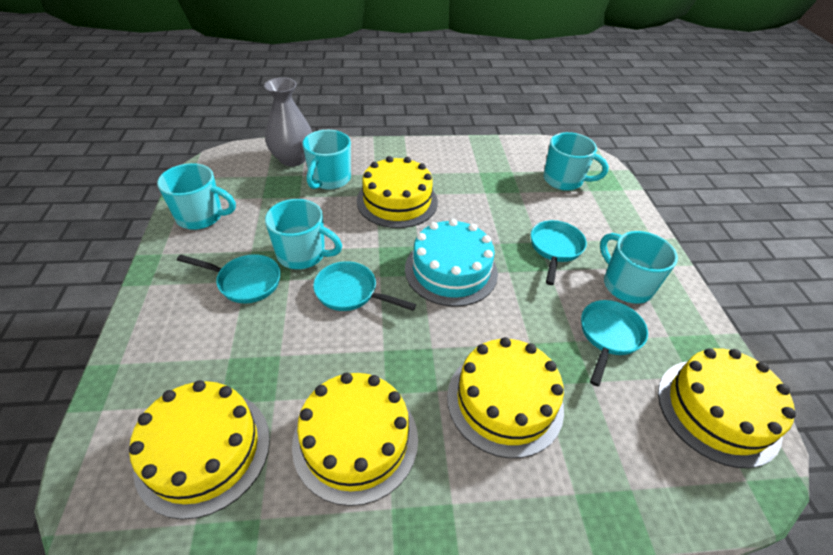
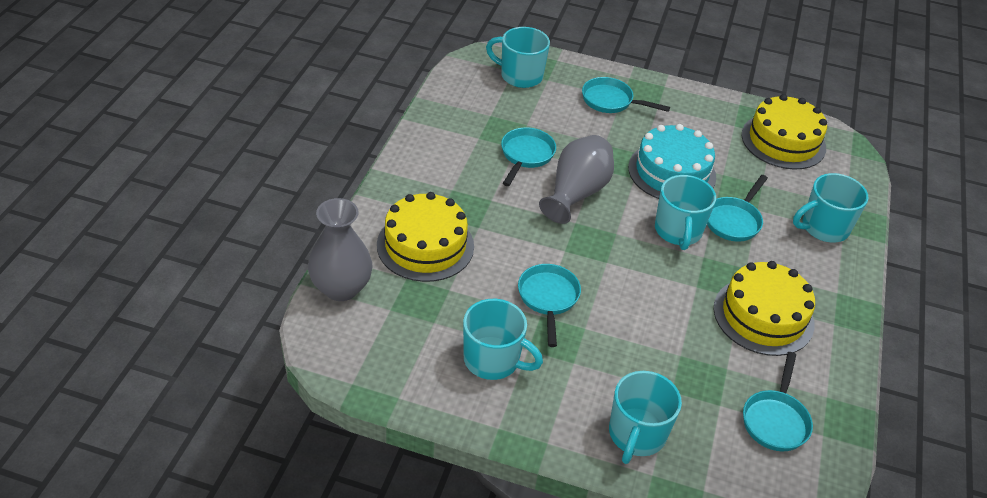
grey vase: [264,77,312,167] = 1 -> [308,198,372,301] [539,135,614,224] = 2
turquoise pan: [177,254,280,303] [313,261,416,311] [531,220,587,285] [581,300,648,386] = 4 -> [501,127,556,186] [518,264,581,347] [582,77,670,113] [707,175,768,242] [743,352,813,451] = 5
yellow cake: [129,380,270,519] [292,373,418,506] [357,156,438,228] [447,337,564,458] [658,348,796,468] = 5 -> [377,192,474,282] [714,261,815,356] [741,94,827,170] = 3

